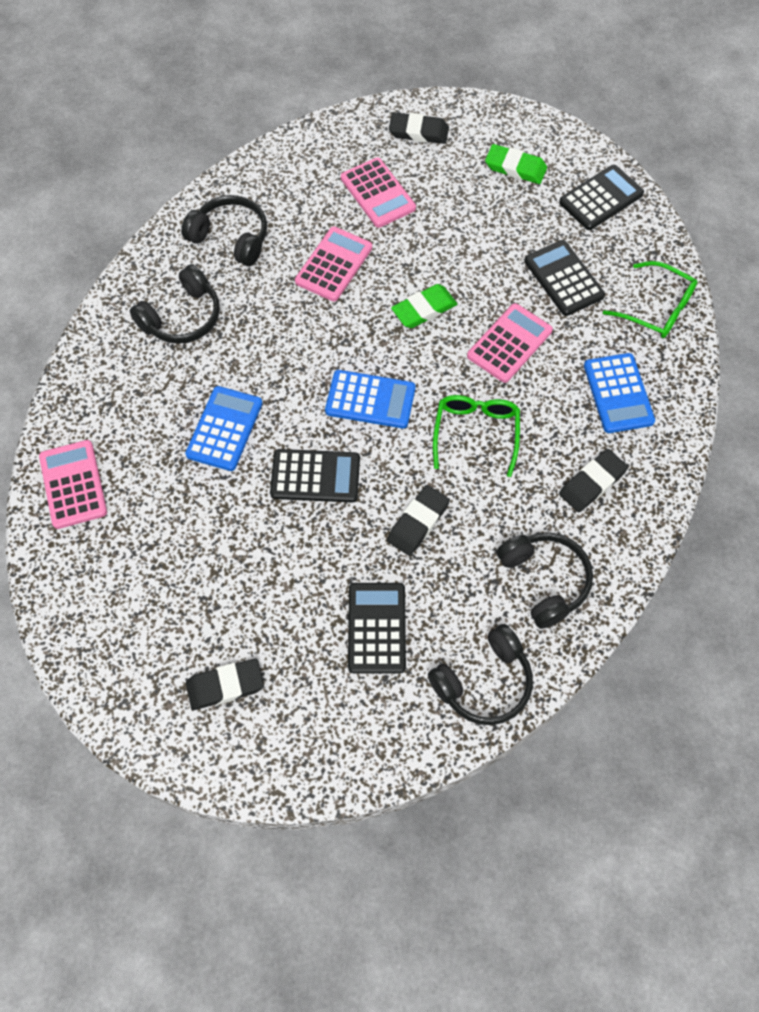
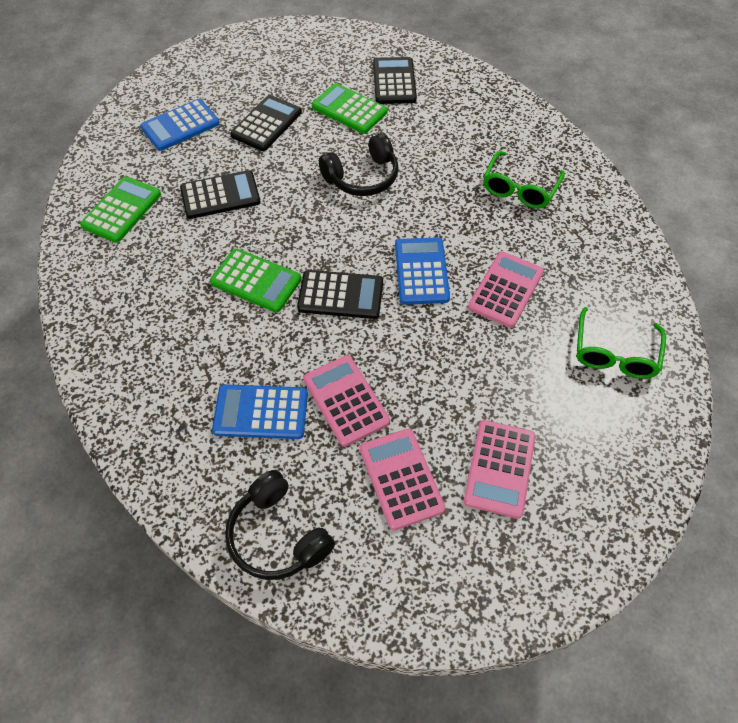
black eraser: [186,658,264,710] [387,485,450,556] [389,112,449,144] [559,449,628,513] = 4 -> none = 0
black headphones: [130,264,220,344] [181,195,267,266] [428,624,533,725] [497,532,593,629] = 4 -> [225,470,335,580] [319,133,399,196] = 2
green calculator: none = 0 -> [80,176,161,243] [210,248,302,312] [312,83,388,134] = 3
green eraser: [391,284,457,328] [485,144,547,184] = 2 -> none = 0

